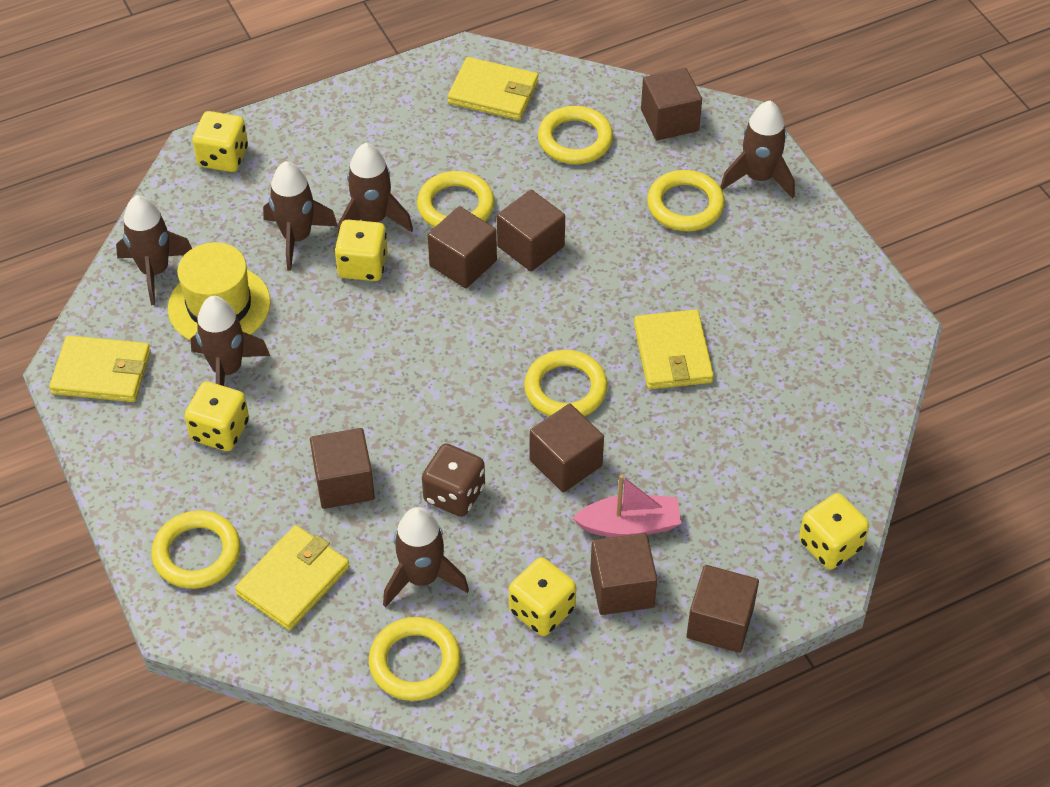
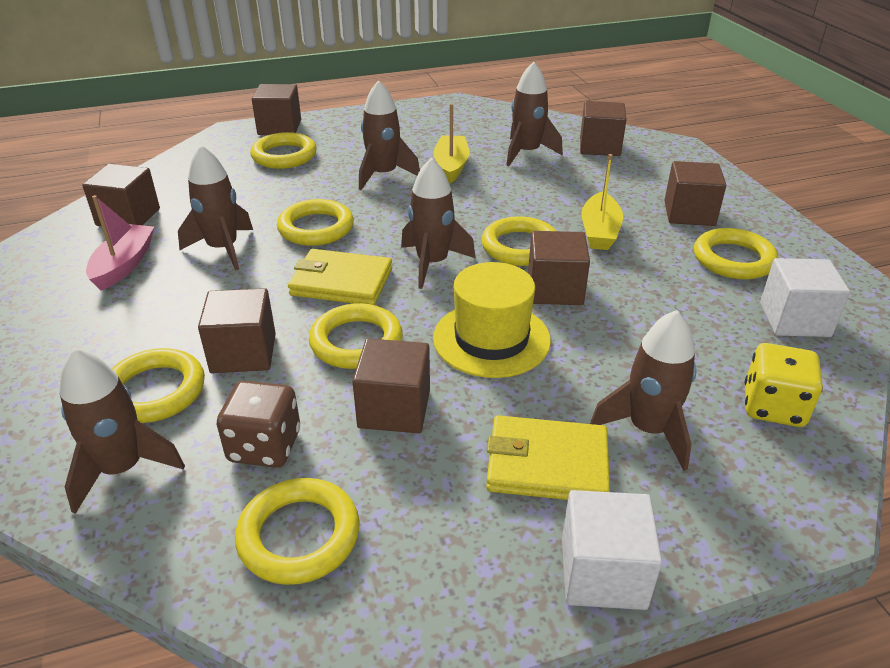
white cube: none = 0 -> [562,490,662,610] [760,258,850,337] = 2
yellow boat: none = 0 -> [433,103,470,183] [581,154,623,250] = 2
yellow dice: [185,382,249,451] [192,111,248,172] [334,220,388,281] [509,557,576,636] [799,493,869,570] = 5 -> [745,343,823,427] = 1
yellow ring: [152,510,241,589] [369,617,461,701] [417,171,495,228] [524,350,608,416] [538,106,613,164] [647,170,725,231] = 6 -> [111,348,205,423] [235,478,359,585] [250,132,317,169] [277,199,354,246] [309,303,403,369] [482,216,556,266] [694,228,778,280] = 7
yellow wallet: [49,335,151,402] [235,525,349,630] [448,57,538,120] [634,309,714,389] = 4 -> [288,249,392,305] [486,415,610,500] = 2

